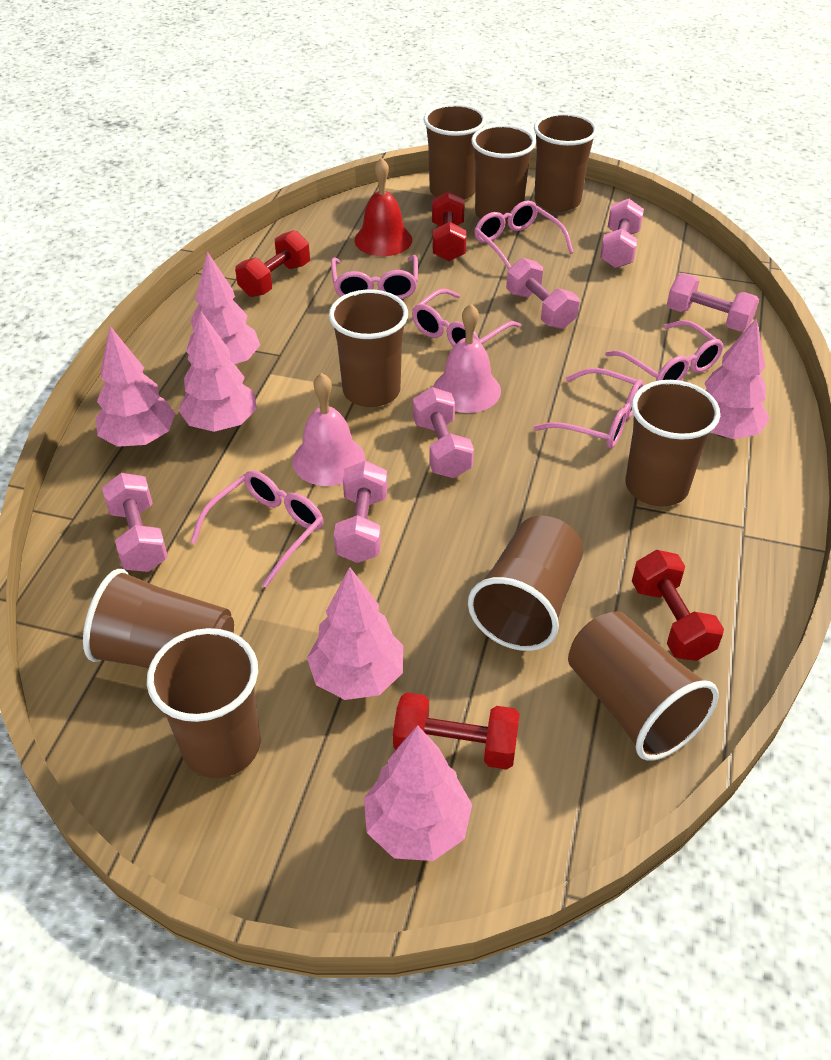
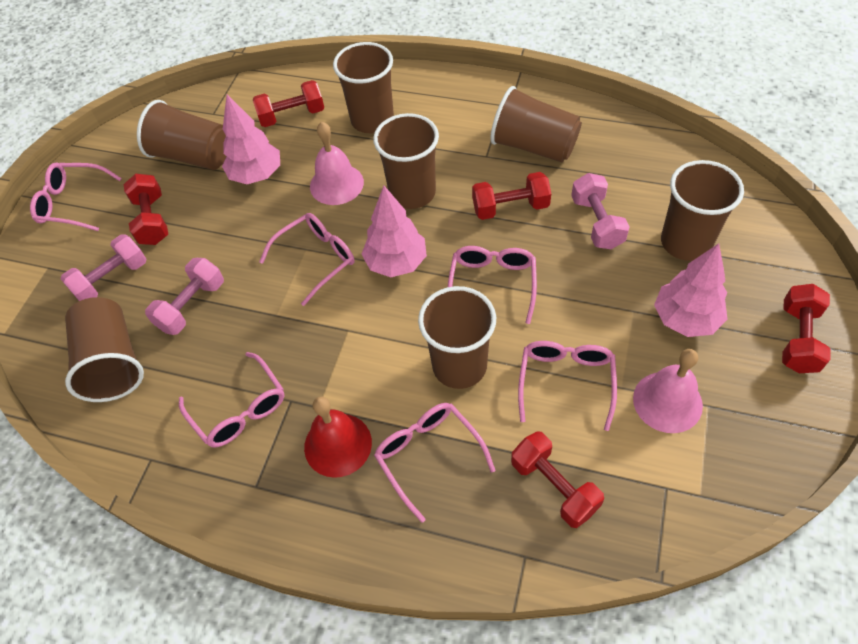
brown cup: [83,569,234,669] [147,628,261,778] [329,289,408,407] [423,104,486,200] [468,516,584,651] [471,124,536,224] [534,113,598,212] [568,611,719,761] [626,380,720,506] = 9 -> [65,297,144,402] [137,100,227,170] [333,42,394,133] [373,113,439,209] [418,286,496,389] [490,86,582,162] [661,160,744,261] = 7
pink dumbbell: [102,473,168,572] [334,461,387,563] [413,387,474,478] [506,258,580,329] [600,199,644,268] [667,273,759,331] = 6 -> [61,234,147,301] [145,258,224,335] [571,173,630,249] = 3
pink tree: [96,326,175,447] [178,312,257,432] [186,251,260,365] [307,567,403,700] [364,725,472,861] [704,318,770,439] = 6 -> [222,95,280,184] [362,186,427,277] [654,243,727,337] = 3
red dumbbell: [235,230,310,297] [393,692,520,770] [432,191,466,261] [632,550,724,661] = 4 -> [124,174,168,245] [253,80,324,127] [472,172,551,220] [511,431,604,528] [782,284,831,373] = 5

